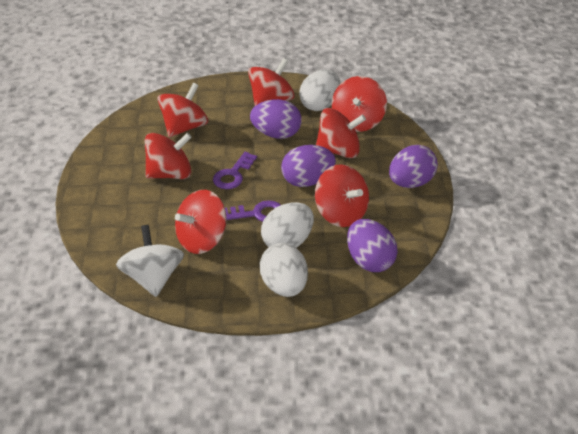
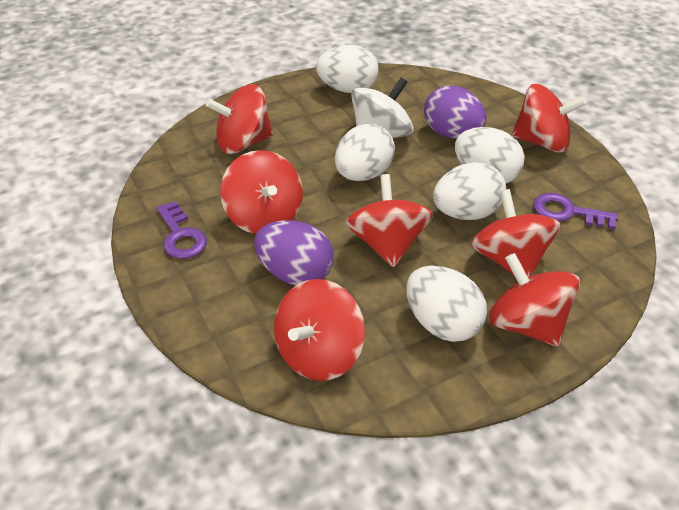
purple egg: [250,99,302,139] [281,145,336,187] [347,219,398,272] [389,145,438,188] = 4 -> [254,220,334,285] [424,85,486,139] = 2
white egg: [260,243,308,297] [261,202,314,248] [299,70,341,111] = 3 -> [316,45,378,93] [335,123,395,181] [406,266,487,342] [433,162,506,220] [455,127,524,183] = 5

